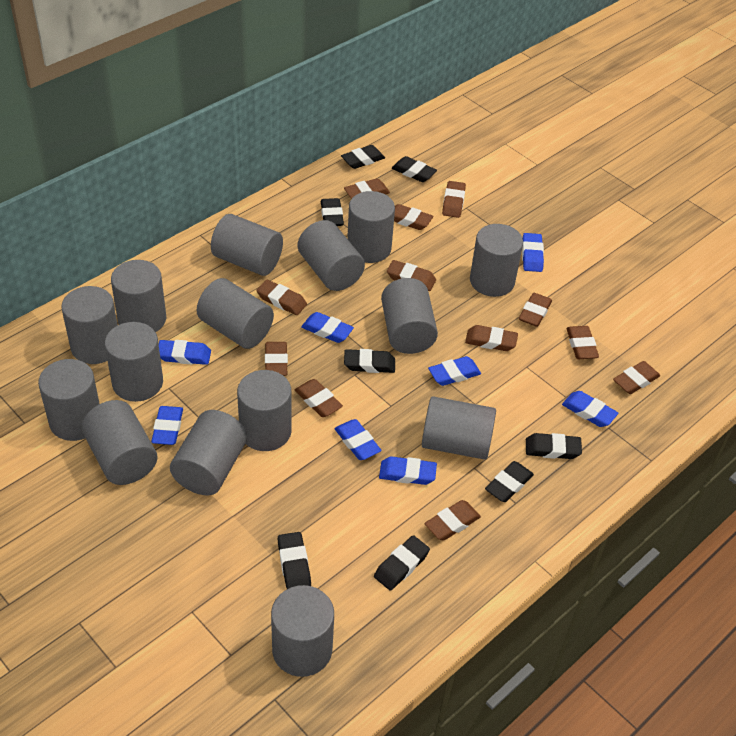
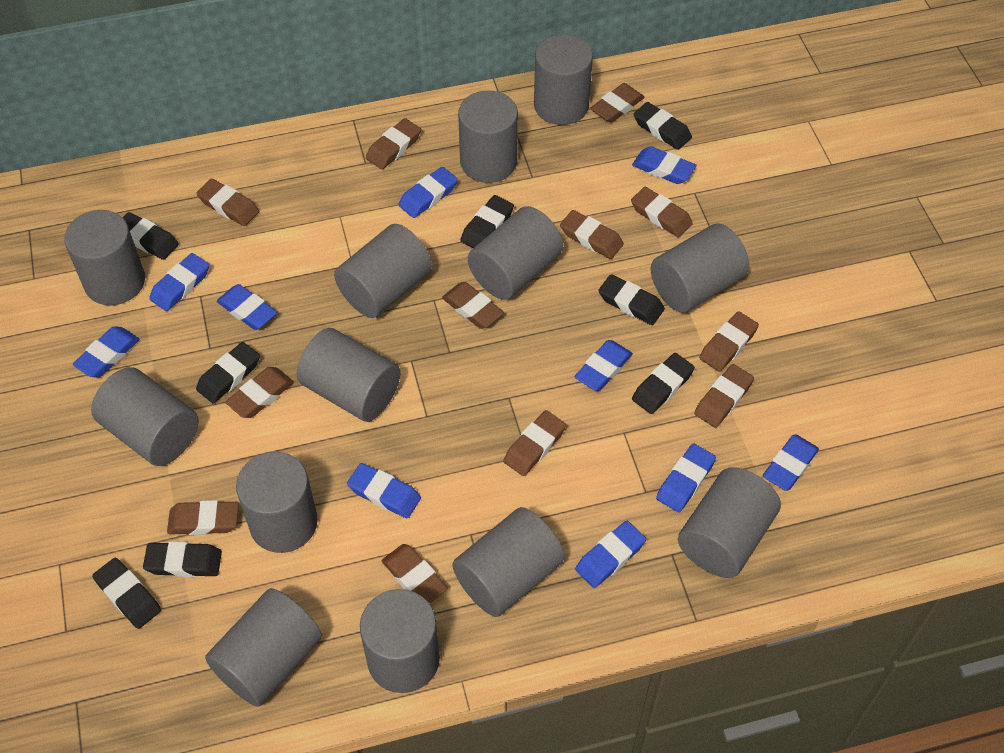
blue eraser: [151,406,183,445] [159,340,211,365] [301,312,354,343] [335,419,381,460] [379,456,437,485] [428,356,481,386] [522,233,544,272] [562,391,618,427] = 8 -> [73,326,140,377] [149,253,209,311] [217,284,277,330] [347,463,421,518] [398,167,458,218] [574,340,633,391] [575,521,646,588] [632,146,696,184] [656,444,716,512] [763,435,819,491] = 10
grey cylinder: [38,359,100,441] [61,286,118,364] [81,400,158,485] [105,322,163,402] [111,260,166,332] [170,410,247,496] [197,278,274,349] [211,214,283,276] [237,370,292,451] [271,585,334,677] [298,220,365,291] [347,191,395,263] [381,278,438,354] [422,396,496,460] [470,224,523,297] = 15 -> [64,210,145,305] [91,367,199,466] [205,588,322,707] [236,452,318,553] [297,328,400,422] [334,224,432,318] [360,589,440,693] [452,507,564,617] [458,90,518,183] [468,206,563,300] [534,34,593,125] [651,223,749,313] [678,467,781,578] = 13

